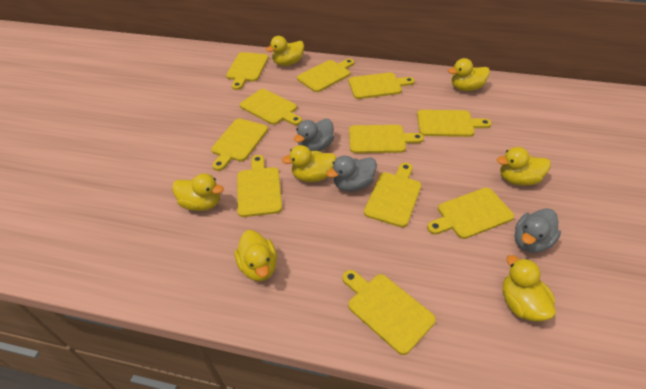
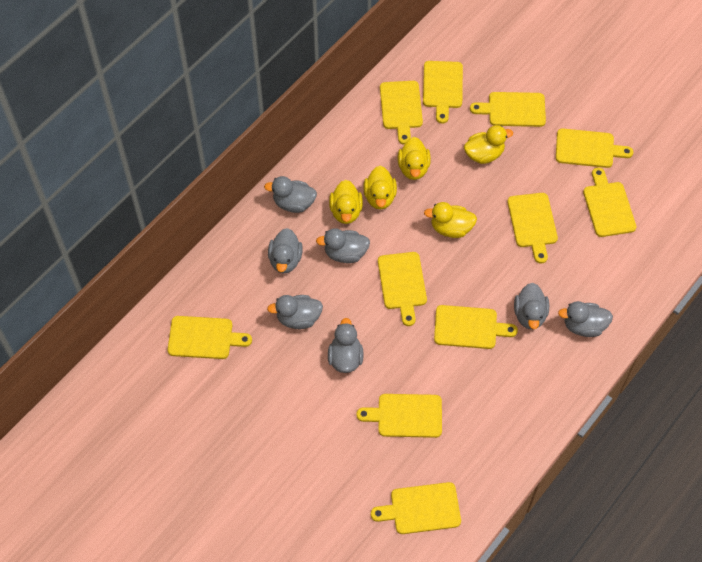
grey duck: [294,119,334,151] [327,156,377,192] [515,208,561,253] = 3 -> [264,176,317,213] [267,295,323,329] [268,228,303,273] [316,228,370,263] [328,318,364,373] [514,283,549,329] [558,301,613,337] = 7
yellow duck: [172,173,224,211] [235,230,277,281] [266,36,304,66] [282,145,336,182] [448,58,490,91] [497,147,551,186] [503,255,556,321] = 7 -> [329,180,363,224] [363,166,397,210] [397,137,431,180] [424,202,477,238] [464,125,513,164] = 5

